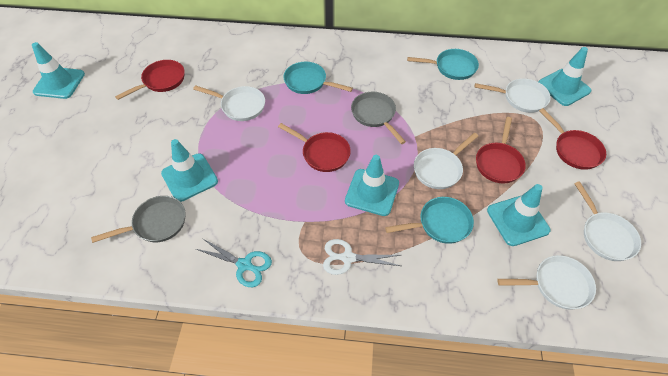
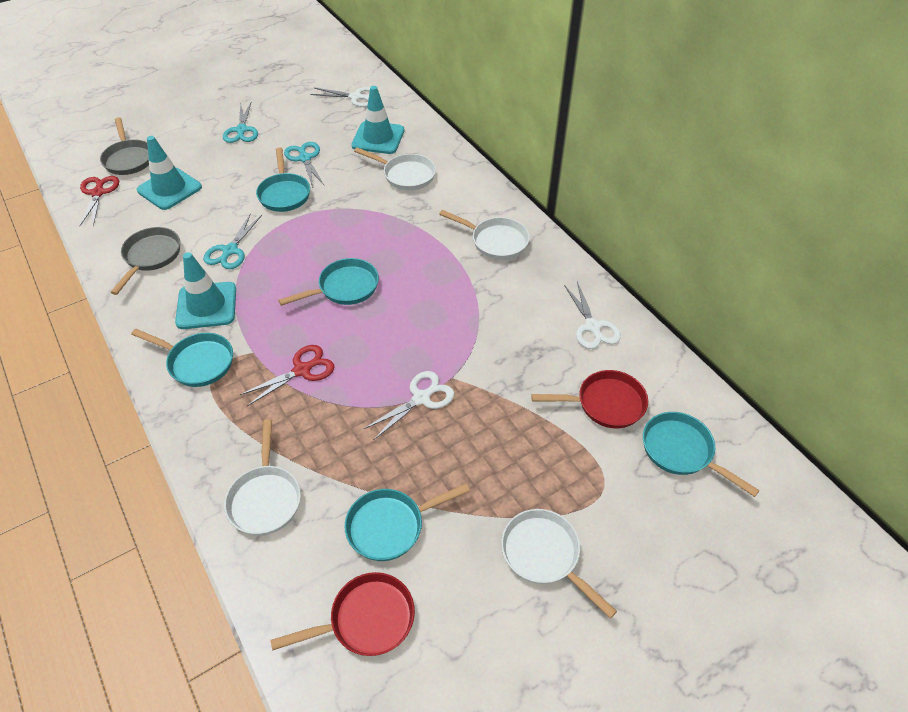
red pan: [115,60,185,100] [278,123,351,172] [476,117,526,183] [539,108,606,170] = 4 -> [270,572,415,656] [531,370,648,428] = 2
red scissors: none = 0 -> [80,176,119,226] [240,345,335,406] = 2
turquoise pan: [283,62,353,94] [385,197,474,244] [407,49,479,80] = 3 -> [131,329,233,387] [256,147,310,212] [278,258,379,306] [344,483,470,561] [643,412,760,497] = 5
turquoise scissors: [196,238,272,287] = 1 -> [203,213,262,269] [223,103,258,143] [284,142,325,188] = 3
turquoise traffic cone: [32,42,85,99] [161,139,218,202] [345,155,399,216] [487,184,550,246] [538,47,591,106] = 5 -> [137,136,202,210] [175,252,236,329] [351,86,404,154] = 3
white pan: [193,85,265,121] [414,133,478,189] [475,79,551,113] [497,255,596,310] [574,181,641,261] = 5 -> [224,419,301,536] [354,147,436,191] [439,210,530,260] [501,509,617,618] = 4
white scissors: [323,239,401,275] = 1 -> [310,87,370,107] [364,371,454,440] [564,282,621,349] = 3

